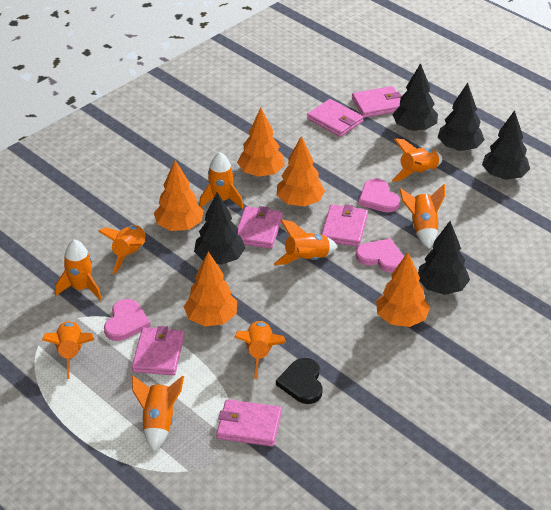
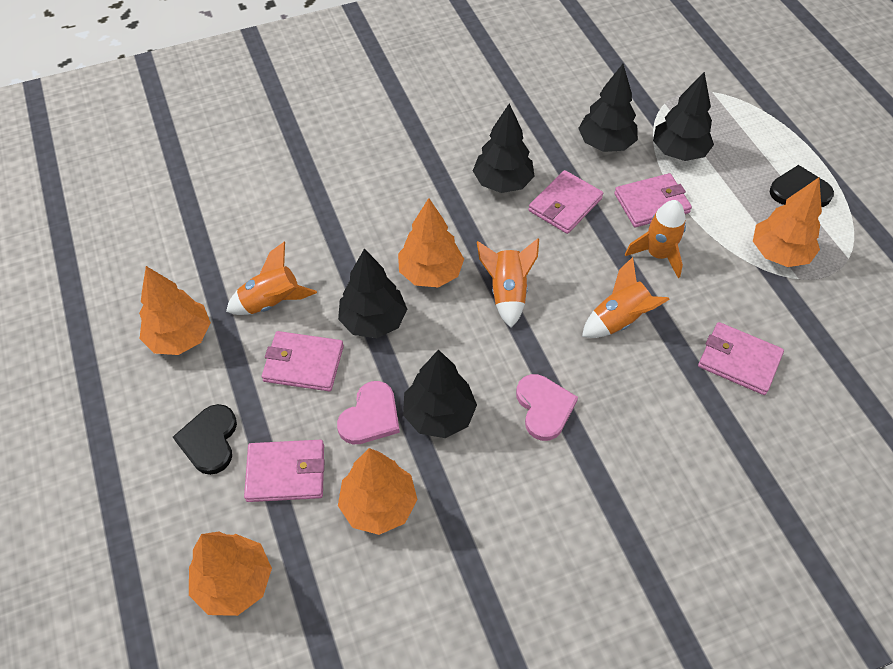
black heart: [276,358,323,404] = 1 -> [173,404,237,475] [770,165,834,207] = 2
orange rocket: [42,321,94,379] [55,239,102,300] [98,225,145,274] [132,375,184,452] [199,152,243,209] [235,321,286,379] [274,219,337,265] [392,138,442,182] [399,184,445,249] = 9 -> [226,242,317,315] [477,238,539,328] [582,257,670,338] [625,200,686,278] = 4
pink heart: [104,299,151,341] [356,238,404,273] [358,178,400,212] = 3 -> [337,381,400,444] [516,374,578,441] = 2
pink wallet: [132,326,184,376] [216,399,282,447] [238,206,283,249] [307,99,363,137] [321,204,368,247] [352,86,402,118] = 6 -> [244,440,324,502] [262,331,344,391] [528,170,603,234] [614,173,692,227] [698,322,784,395] = 5

